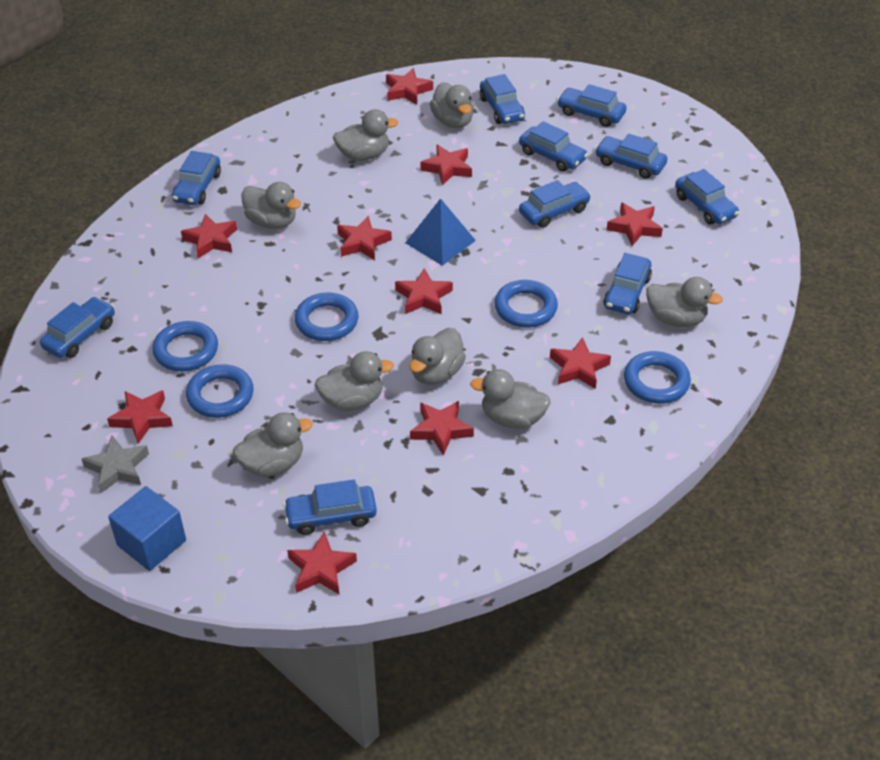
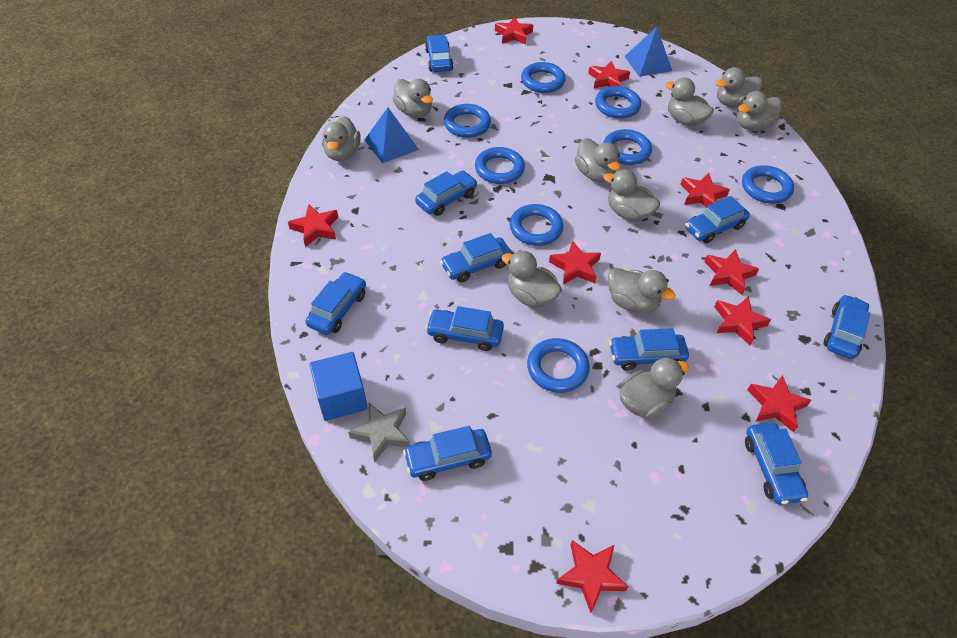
blue pyramid: [405,198,476,266] = 1 -> [364,108,419,163] [624,27,672,77] = 2
blue ring: [152,321,218,371] [186,364,254,418] [295,292,358,341] [495,280,558,328] [624,351,691,404] = 5 -> [444,104,491,138] [475,147,525,184] [510,204,563,246] [521,62,566,93] [527,338,590,393] [595,86,641,119] [603,129,652,165] [742,165,794,204] = 8
grey duck: [233,412,313,477] [241,182,301,229] [315,351,394,411] [333,109,398,161] [410,328,466,385] [430,82,474,128] [470,369,551,429] [646,277,723,327] = 8 -> [322,116,361,161] [393,79,433,118] [501,250,562,307] [575,138,620,182] [603,169,660,221] [608,268,675,313] [620,357,689,419] [666,78,714,126] [715,67,762,107] [737,91,782,131] = 10
red star: [107,390,173,444] [181,214,237,259] [287,531,357,594] [337,216,392,260] [386,68,433,105] [395,268,453,314] [410,401,474,456] [420,145,472,185] [550,337,611,389] [607,202,663,246] = 10 -> [288,204,338,247] [495,17,533,44] [549,241,601,285] [556,540,628,613] [588,61,630,88] [680,173,730,207] [704,249,759,295] [714,296,771,346] [748,375,811,432] = 9

